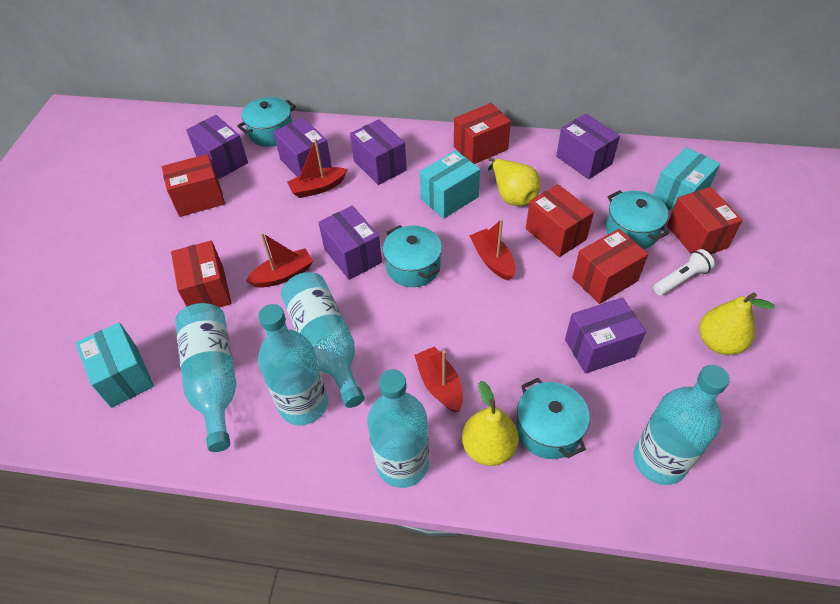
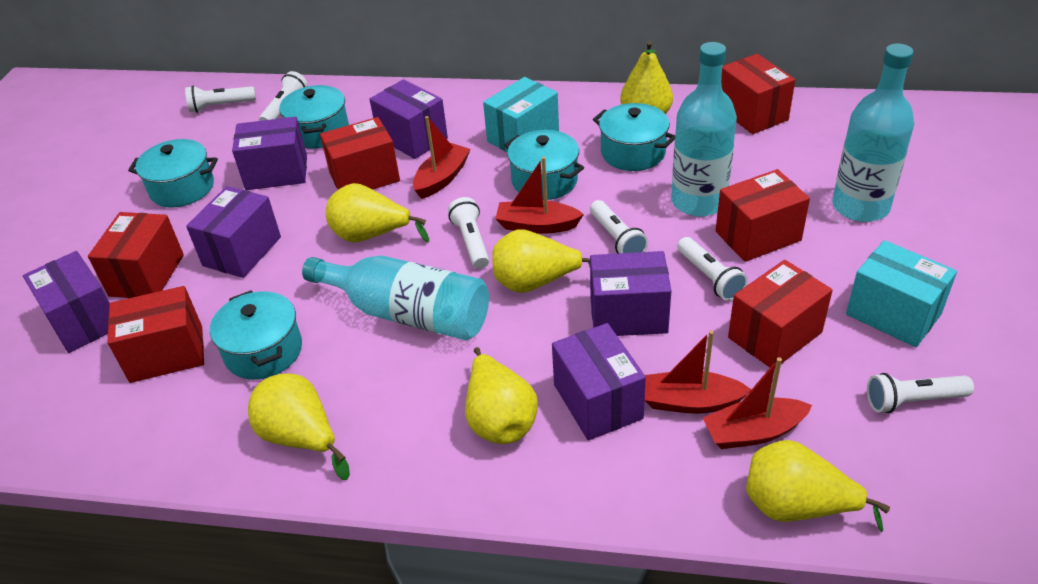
turquoise bottle: [175,303,236,452] [258,304,328,426] [281,272,364,408] [367,369,429,488] [634,365,730,485] = 5 -> [302,256,489,341] [671,42,737,217] [832,44,914,222] = 3
turquoise box: [75,322,154,408] [420,150,480,219] [653,147,720,211] = 3 -> [483,77,559,153] [846,240,957,347] = 2
turquoise pot: [237,97,296,147] [383,225,442,287] [516,378,590,459] [606,190,669,249] = 4 -> [128,139,218,208] [210,290,302,380] [279,85,349,149] [504,130,584,200] [593,103,675,171] = 5
white flashlight: [653,249,715,296] = 1 -> [185,86,256,113] [259,71,308,121] [448,197,489,269] [590,200,648,254] [677,237,748,301] [867,373,974,413] = 6
yellow pear: [462,381,519,466] [488,157,540,206] [699,293,775,355] = 3 -> [248,373,350,480] [326,183,429,243] [465,347,538,444] [492,229,590,293] [620,41,673,114] [746,440,890,532] = 6

